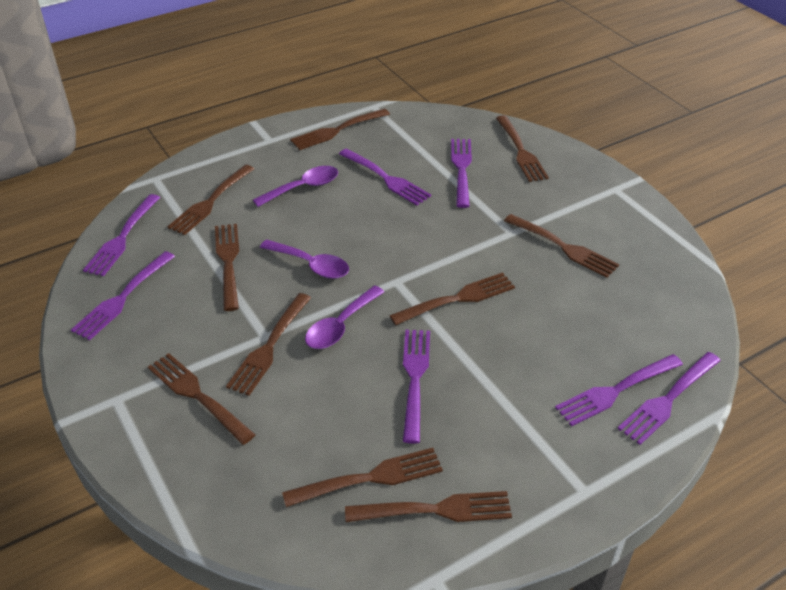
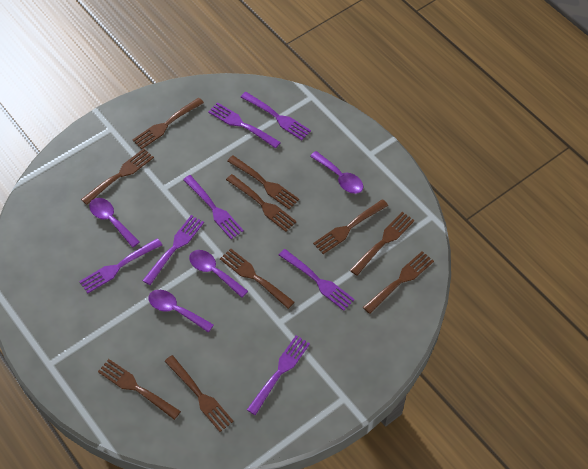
purple spoon: [253,166,338,207] [260,239,349,279] [305,285,384,349] = 3 -> [89,198,140,248] [148,290,214,333] [189,250,248,298] [310,151,363,194] = 4

